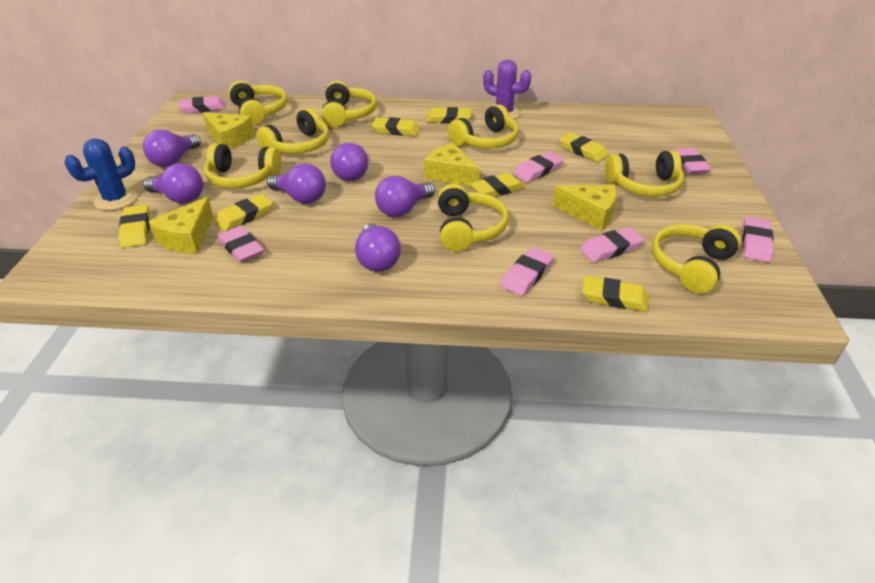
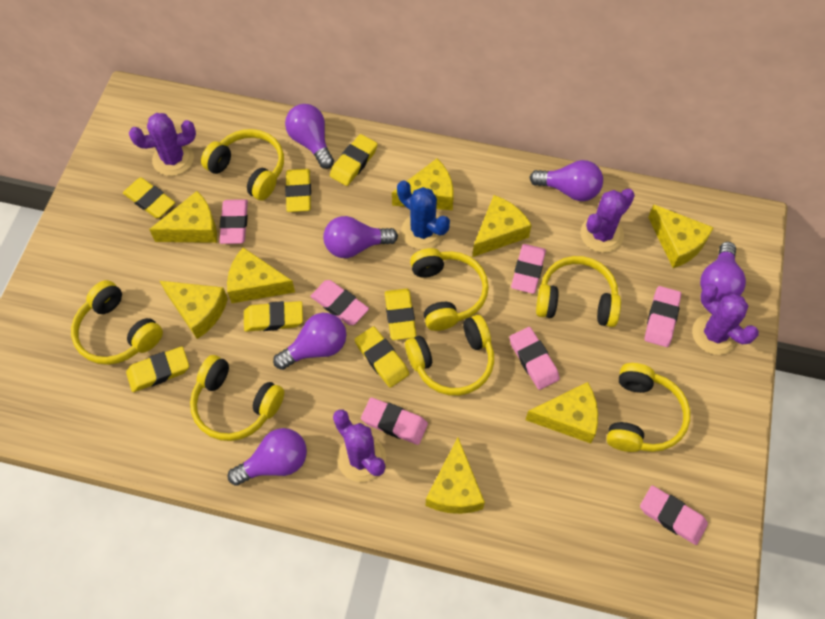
purple cactus: [483,60,531,119] = 1 -> [129,113,196,176] [333,409,386,482] [580,189,635,253] [692,284,759,355] = 4
yellow cheese: [148,197,214,254] [203,113,255,149] [424,143,480,186] [552,185,617,230] = 4 -> [149,191,217,243] [160,281,228,339] [227,248,295,303] [392,159,454,210] [426,438,485,514] [472,195,532,257] [525,382,598,443] [648,205,714,268] = 8
yellow headphones: [204,143,282,188] [228,81,288,125] [256,108,329,154] [321,81,377,127] [438,184,509,252] [448,104,519,148] [605,150,684,197] [652,224,741,294] = 8 -> [71,280,163,365] [190,355,284,441] [201,129,284,200] [405,315,494,396] [410,248,489,331] [536,256,621,327] [606,363,690,452] = 7

